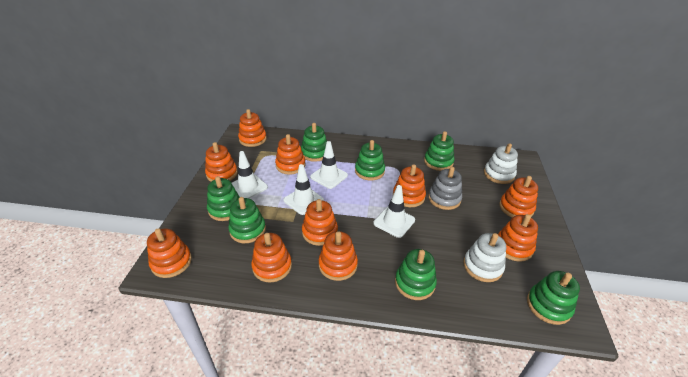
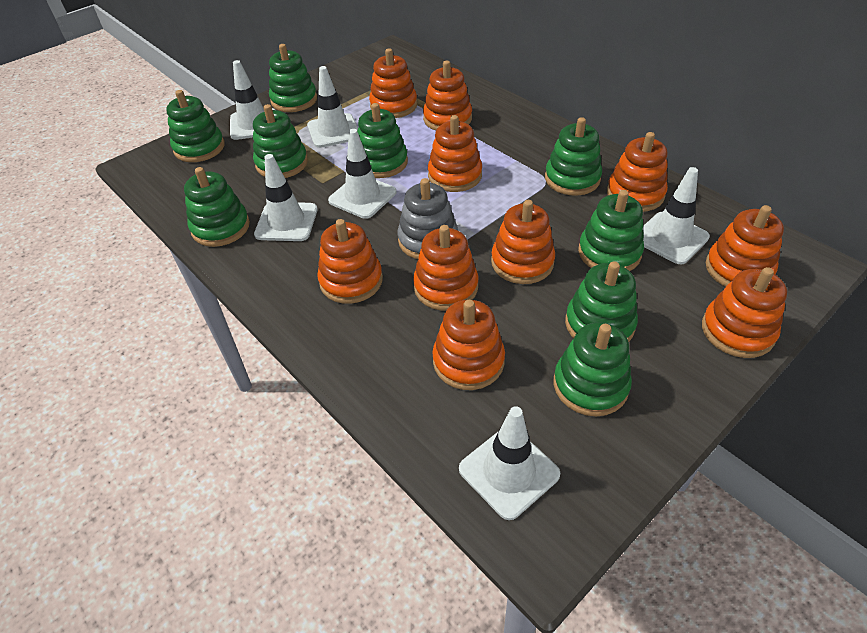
green stacking toy: [207,176,240,221] [228,197,266,243] [301,123,327,162] [355,140,385,181] [395,249,437,300] [424,131,454,171] [527,271,580,325] = 7 -> [166,90,224,162] [184,167,250,247] [253,104,308,178] [269,44,317,112] [357,103,408,178] [545,117,602,196] [554,323,632,416] [565,261,638,342] [578,190,644,271] = 9
white stacking toy: [463,233,506,282] [484,143,518,184] = 2 -> none = 0
white traffic cone: [232,151,268,199] [284,164,324,215] [310,141,348,189] [373,185,415,238] = 4 -> [230,60,275,140] [254,154,318,241] [307,66,358,148] [328,129,396,219] [459,406,560,520] [643,167,710,264] = 6

